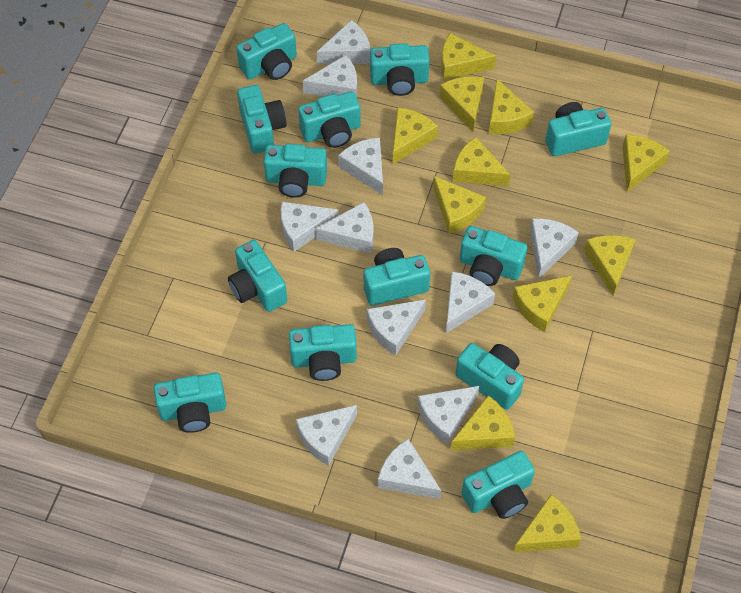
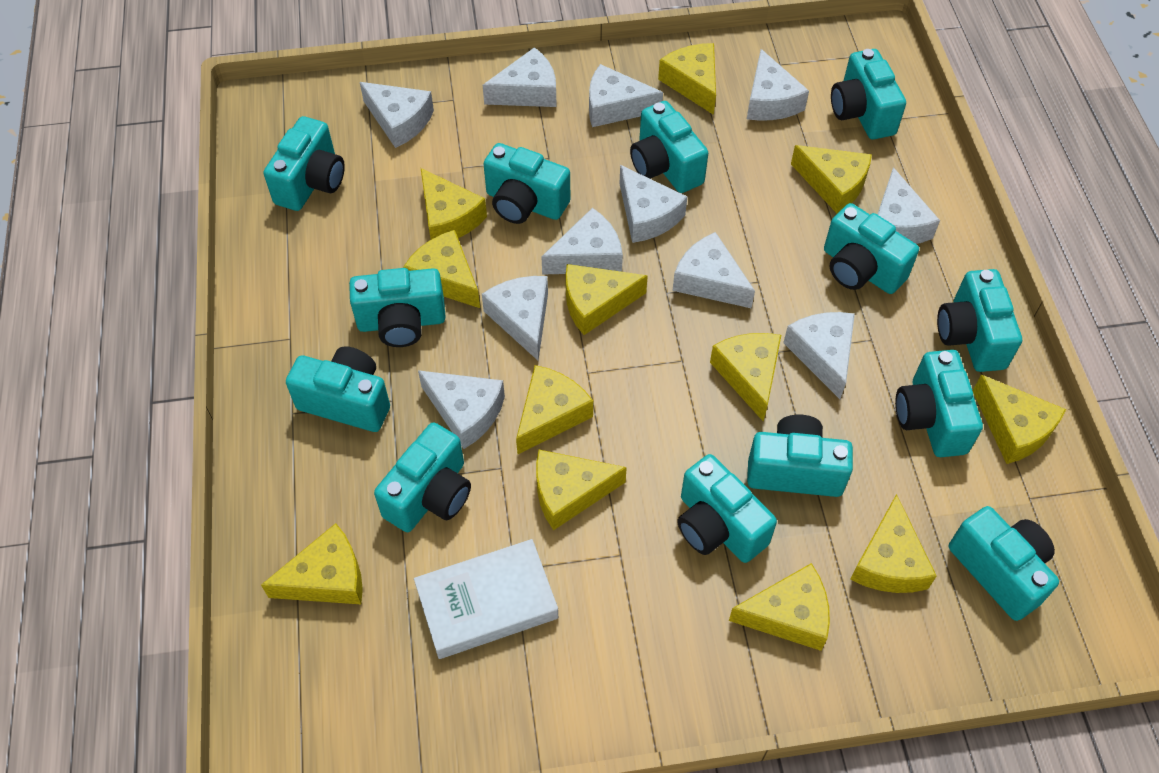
white book: none = 0 -> [414,539,559,659] = 1
yellow cheese: [393,108,438,164] [433,176,486,233] [439,76,484,132] [441,33,496,80] [451,395,515,450] [453,137,511,186] [489,79,534,134] [513,276,572,332] [514,494,581,552] [584,235,636,295] [622,134,670,192] = 11 -> [261,523,363,604] [403,230,480,308] [421,168,487,239] [516,365,593,454] [536,450,627,530] [565,264,648,335] [658,43,716,115] [710,333,781,421] [729,563,830,651] [791,145,872,214] [850,494,937,593] [973,375,1066,464] = 12

